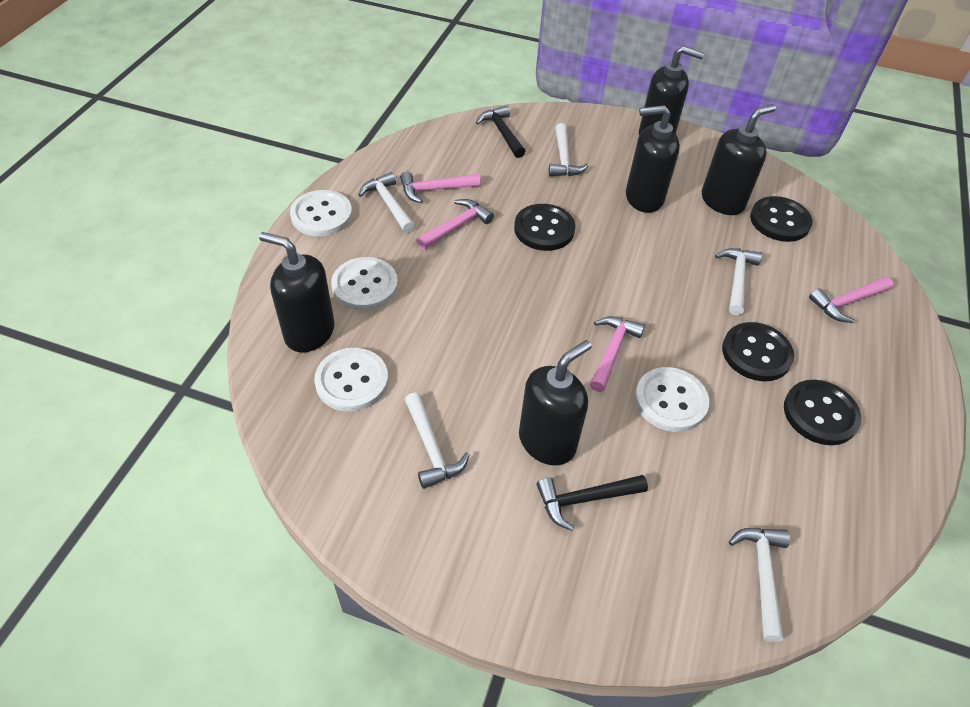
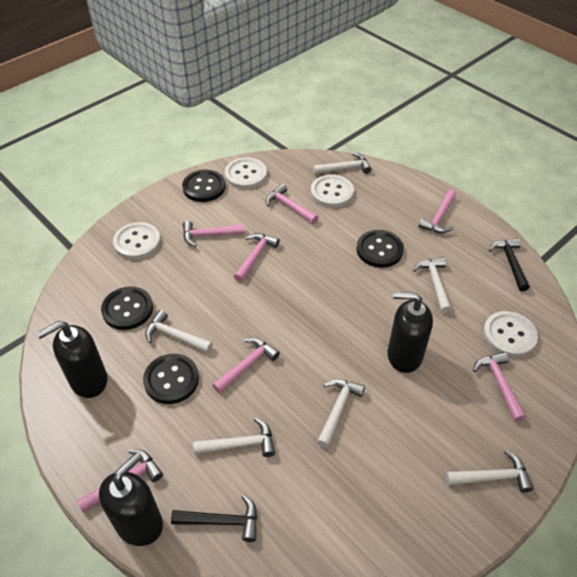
black soap dispenser: [259,232,335,353] [519,340,592,465] [626,105,680,213] [639,46,705,135] [702,104,776,215] = 5 -> [37,321,108,398] [99,452,163,546] [388,292,433,373] = 3
pink hammer: [400,172,481,203] [417,199,494,250] [590,316,645,392] [809,276,893,323] = 4 -> [76,450,163,513] [183,221,245,247] [212,338,280,393] [234,233,280,282] [266,184,318,224] [419,190,456,233] [473,352,526,422] = 7
white hammer: [359,172,415,233] [405,392,470,489] [549,123,589,176] [715,248,762,315] [729,528,790,642] = 5 -> [145,310,213,353] [193,418,275,457] [313,152,371,174] [317,379,365,448] [413,257,452,313] [445,450,534,493] = 6

